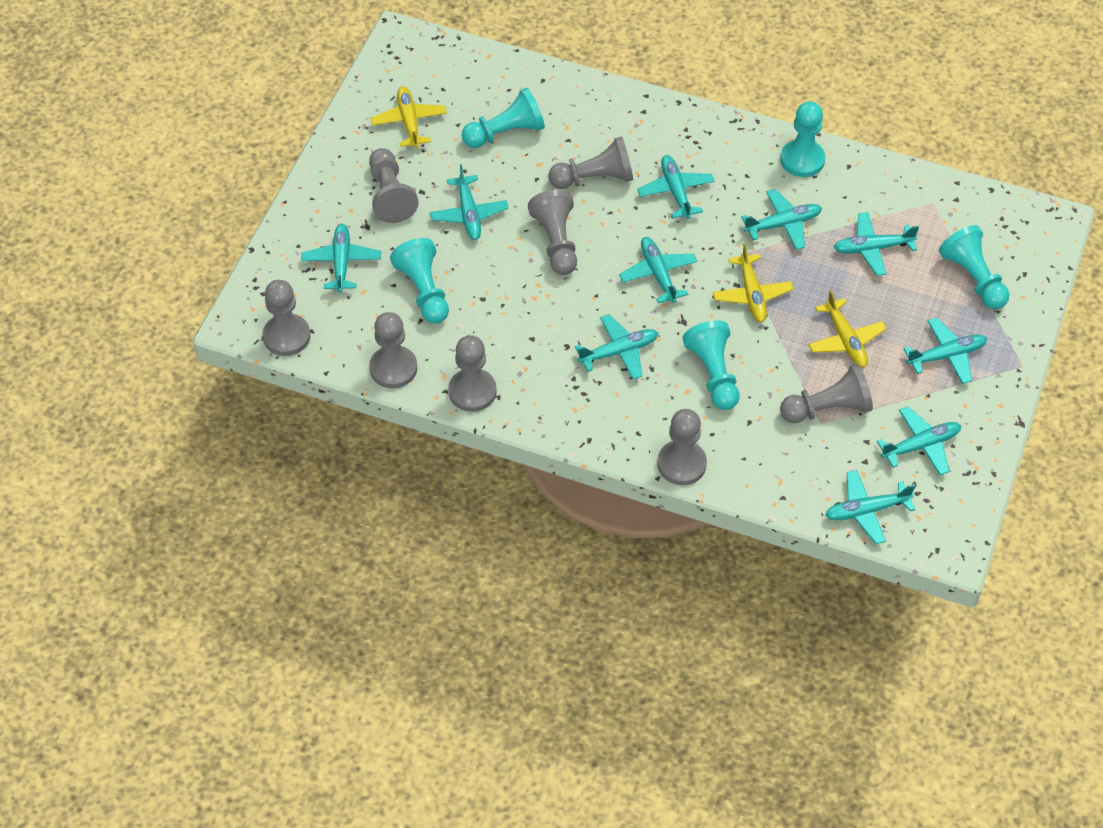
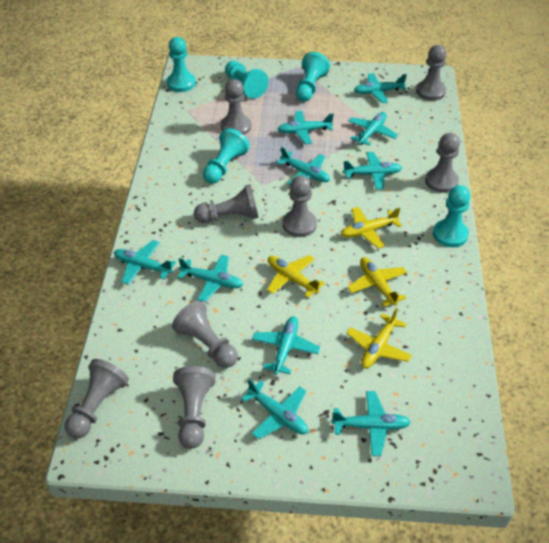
yellow plane: [371,86,447,148] [713,243,793,322] [808,290,887,368] = 3 -> [267,255,325,298] [341,207,402,249] [346,308,412,368] [348,257,407,307] = 4

